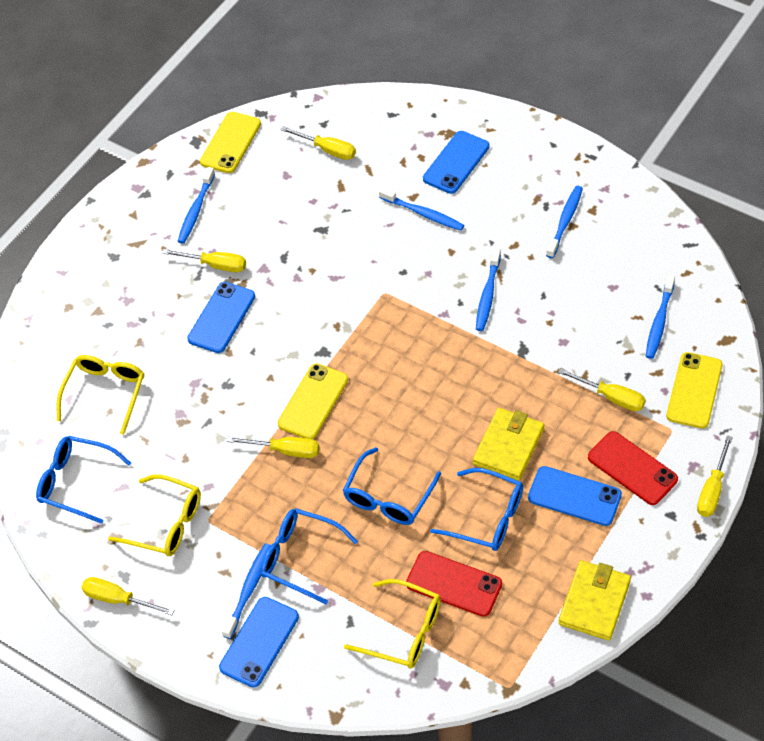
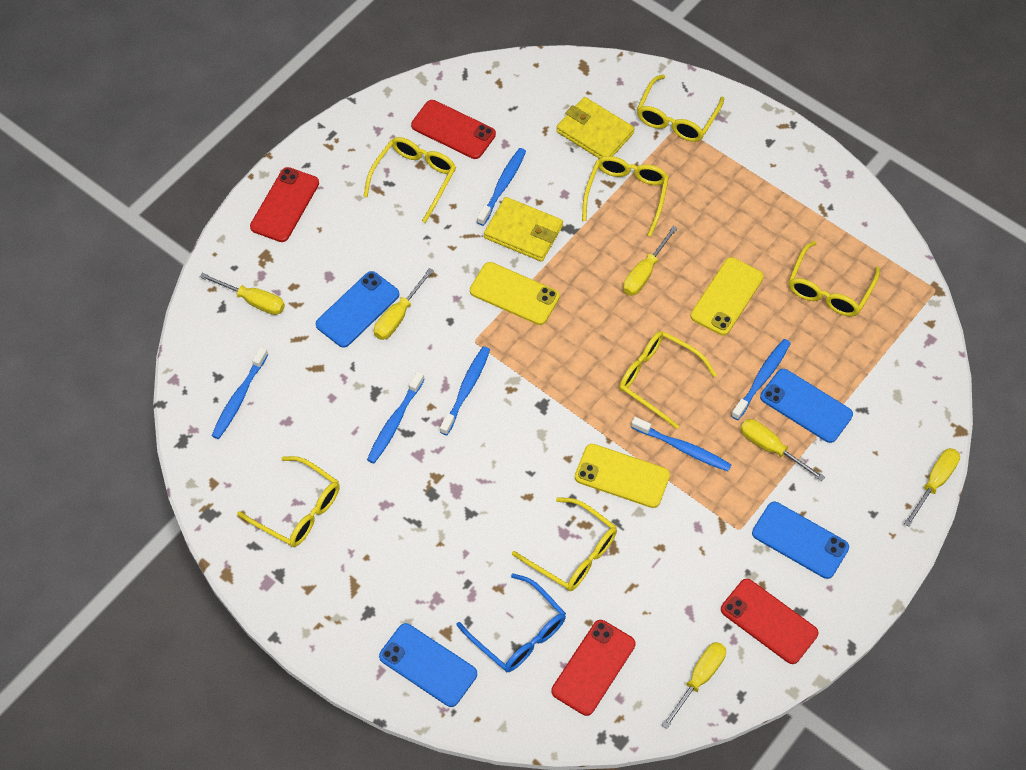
blue glasses: [36,436,131,524] [260,508,358,604] [343,447,441,525] [430,468,523,551] = 4 -> [457,574,566,672] = 1
red phone: [406,551,502,617] [588,431,678,505] = 2 -> [250,167,319,242] [411,100,496,159] [551,620,636,716] [721,579,818,664] = 4
yellow glasses: [56,355,144,435] [108,475,201,556] [344,579,441,669] = 3 -> [237,456,340,547] [364,137,456,223] [512,497,617,591] [582,156,669,237] [619,331,717,429] [637,75,724,142] [789,241,880,316] = 7

